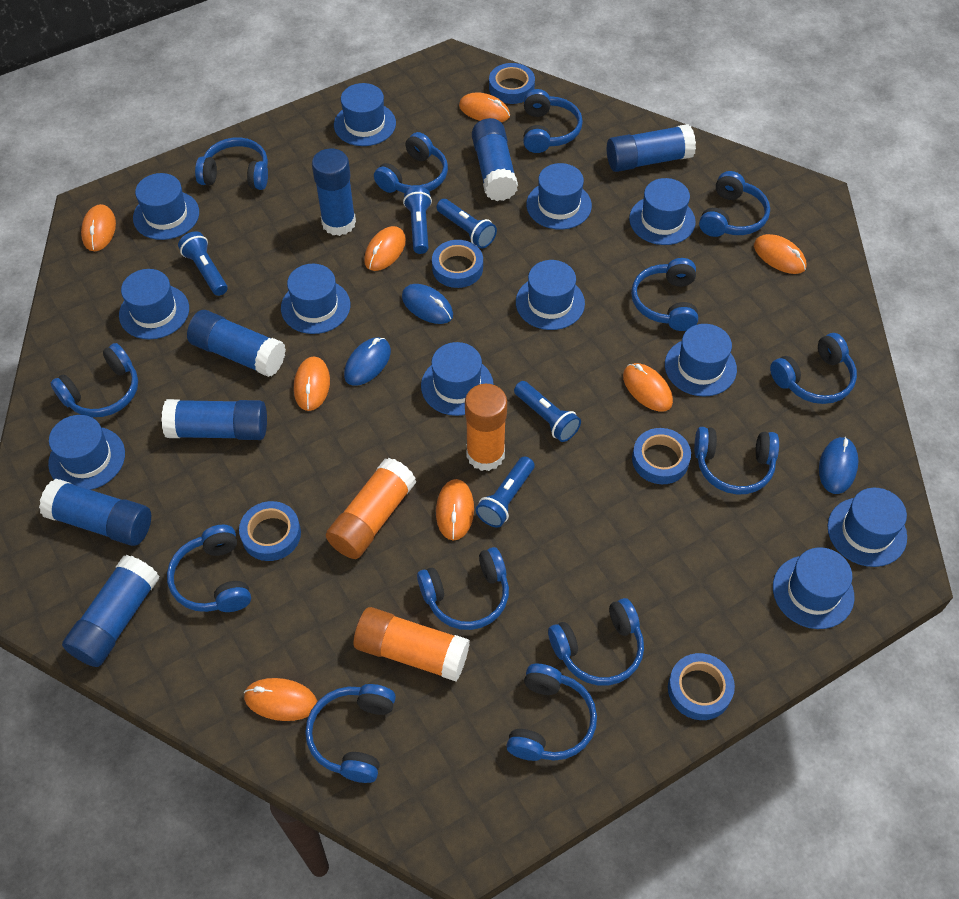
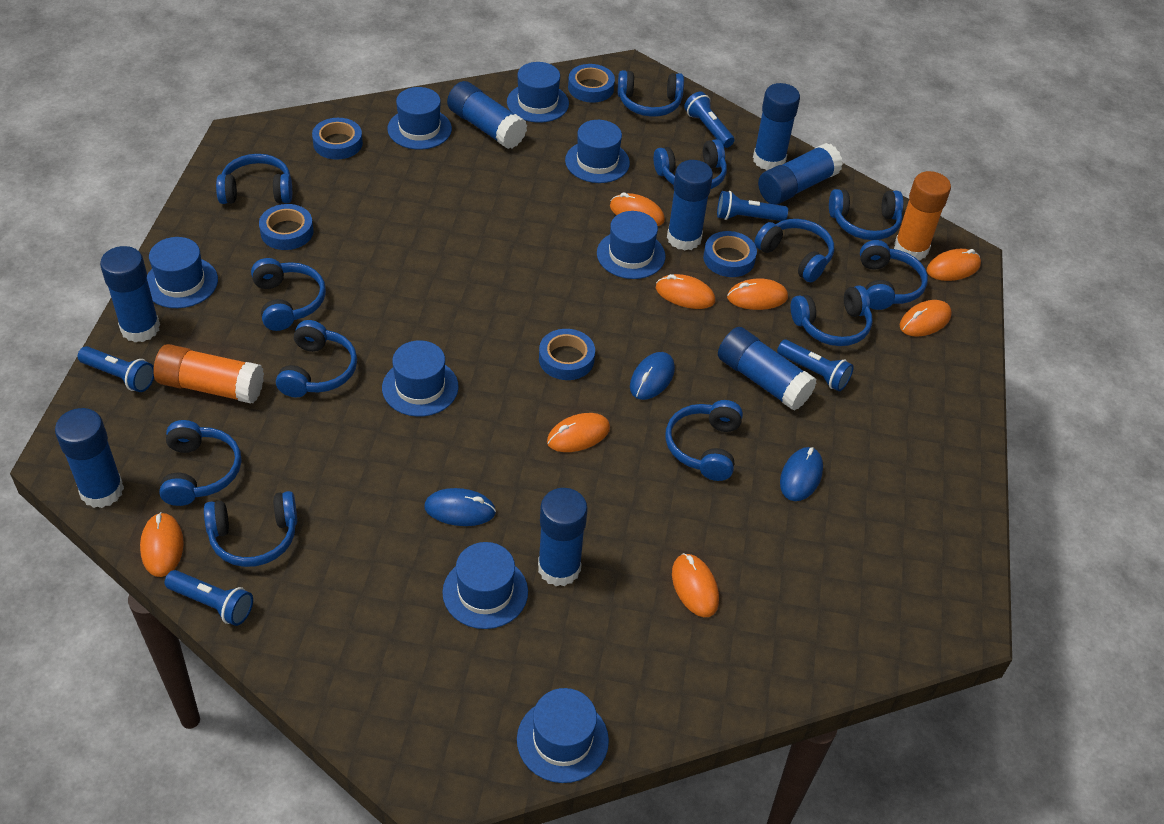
blue glue stick: [39,479,151,546] [62,555,160,667] [162,399,267,440] [187,310,286,377] [312,148,356,236] [472,118,518,201] [607,124,696,172] = 7 -> [55,408,124,508] [100,246,160,342] [447,81,527,149] [538,488,588,586] [667,160,713,251] [718,327,817,411] [753,83,800,170] [758,143,843,205] = 8
blue hat: [48,415,125,490] [119,269,189,339] [133,173,199,240] [281,264,350,334] [334,83,396,146] [421,342,494,416] [516,260,585,330] [526,163,592,230] [629,178,696,245] [665,324,737,397] [773,547,854,629] [827,488,907,567] = 12 -> [147,237,218,308] [382,340,458,417] [387,87,452,150] [442,542,528,629] [507,62,569,123] [517,688,609,783] [565,120,630,183] [597,211,665,279] = 8
blue headphones: [51,343,138,417] [167,525,251,612] [195,137,268,190] [305,684,396,783] [374,132,448,193] [417,547,509,630] [506,663,597,761] [523,89,583,153] [548,598,644,686] [631,258,698,331] [694,427,779,494] [699,171,770,237] [770,333,857,404] = 13 -> [159,420,241,506] [204,491,297,567] [216,154,292,204] [251,258,326,331] [276,320,357,398] [618,70,684,117] [653,139,727,189] [665,400,743,481] [754,219,834,282] [791,285,872,346] [829,189,903,240] [860,240,928,310] = 12
orange glue stick: [326,458,416,559] [354,607,470,681] [465,384,507,471] = 3 -> [153,344,264,403] [894,171,951,260] = 2

